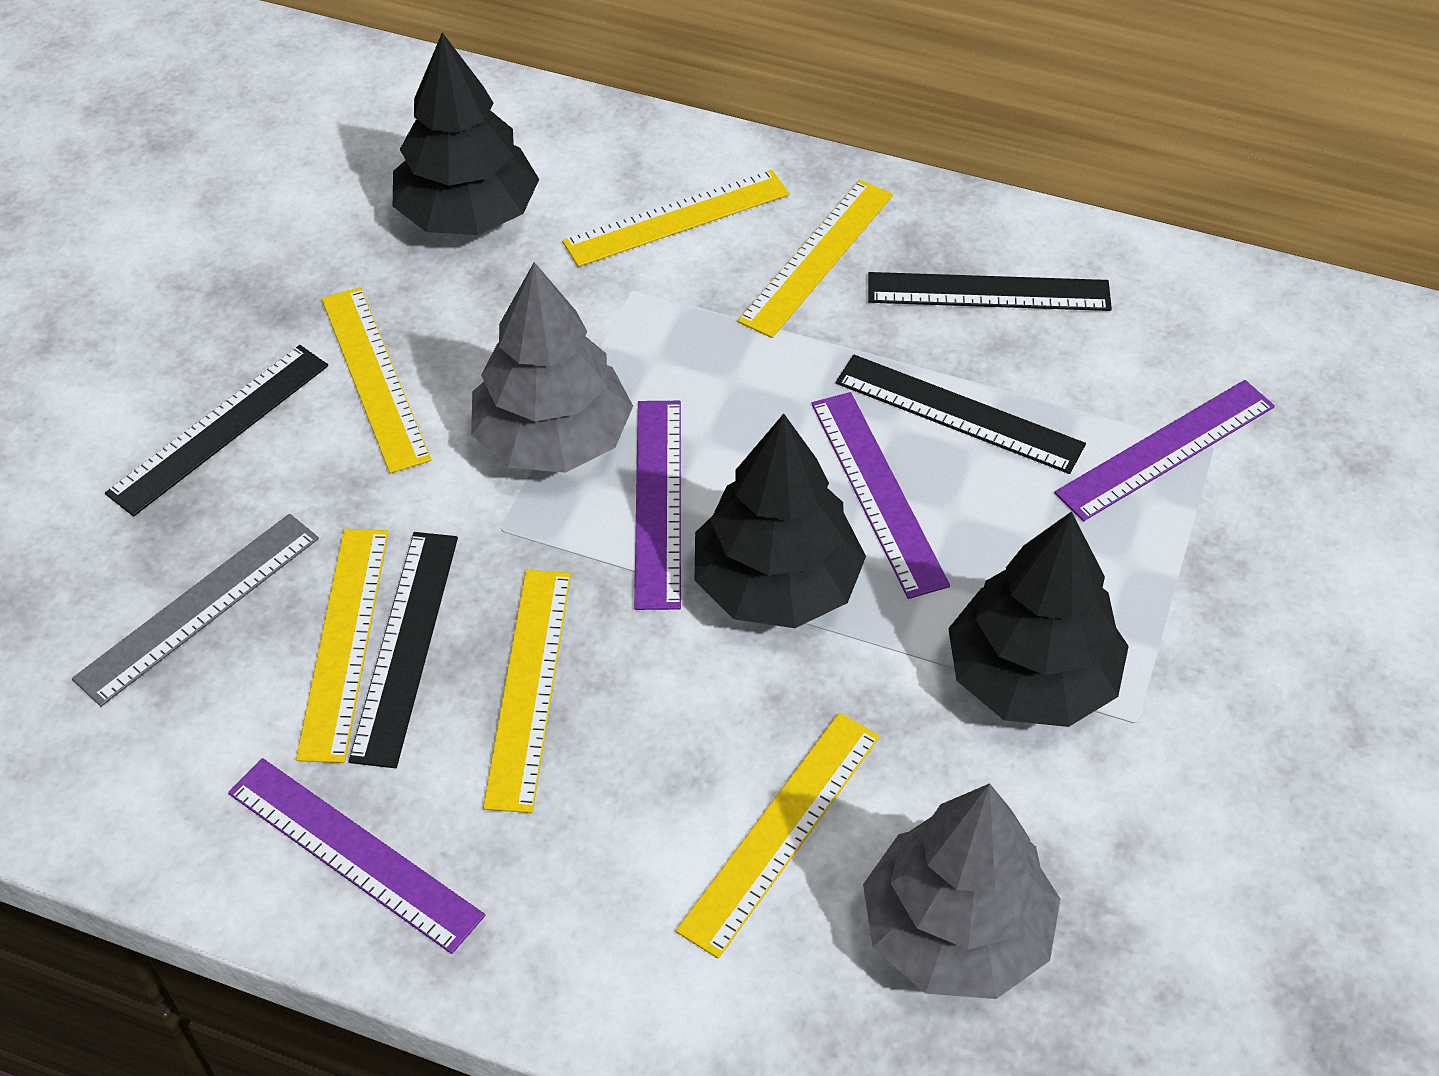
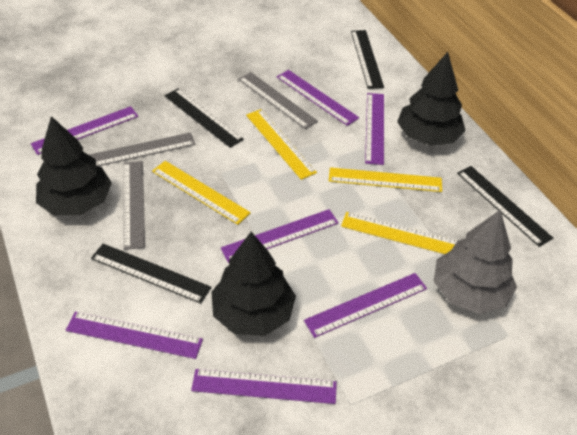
grey ruler: [72,514,319,707] = 1 -> [89,132,196,166] [124,161,145,250] [238,72,318,129] = 3
grey tree: [471,262,633,473] [863,783,1060,999] = 2 -> [434,210,517,314] = 1
purple ruler: [228,758,485,954] [634,401,681,610] [811,392,950,599] [1054,380,1275,521] = 4 -> [31,106,138,155] [66,312,203,359] [191,369,337,404] [221,209,339,263] [277,70,359,126] [304,273,427,338] [365,93,384,165] = 7
yellow ruler: [296,529,389,763] [322,287,432,474] [483,570,571,813] [562,170,790,267] [676,713,880,959] [738,180,893,338] = 6 -> [152,161,251,225] [246,109,317,180] [329,167,442,192] [341,212,457,254] = 4

